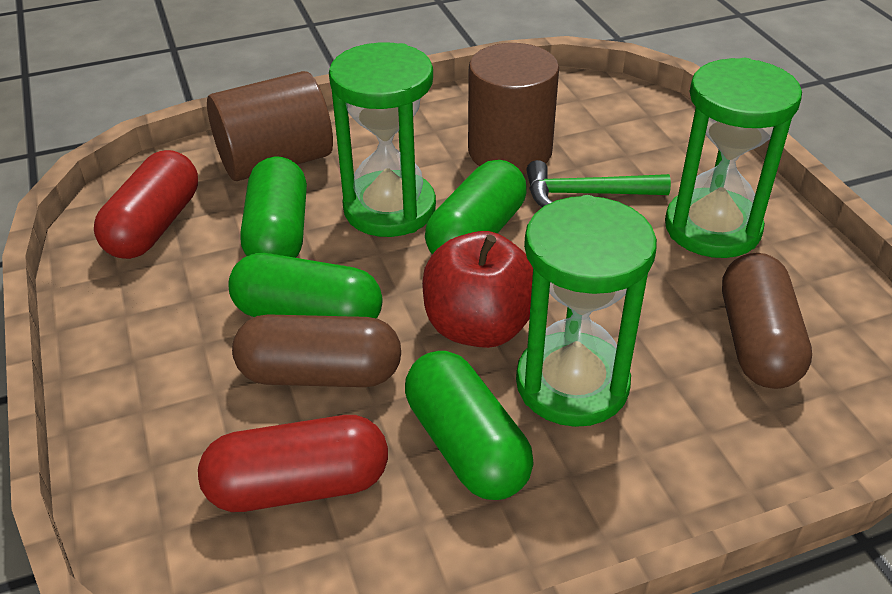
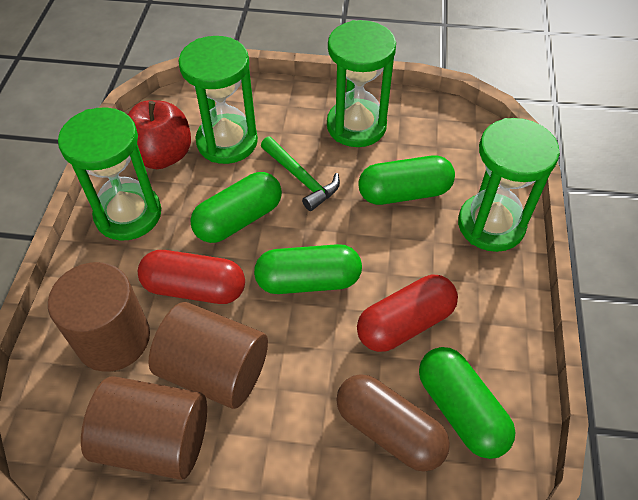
brown capsule: [232,314,401,387] [722,253,812,389] = 2 -> [336,374,450,472] = 1
brown cylinder: [207,71,333,181] [468,43,559,174] = 2 -> [48,262,150,372] [81,376,207,480] [149,302,268,409] = 3
green hourglass: [329,42,436,237] [516,195,657,427] [665,58,802,258] = 3 -> [58,107,161,241] [179,36,258,164] [327,20,396,147] [458,118,560,252] = 4

